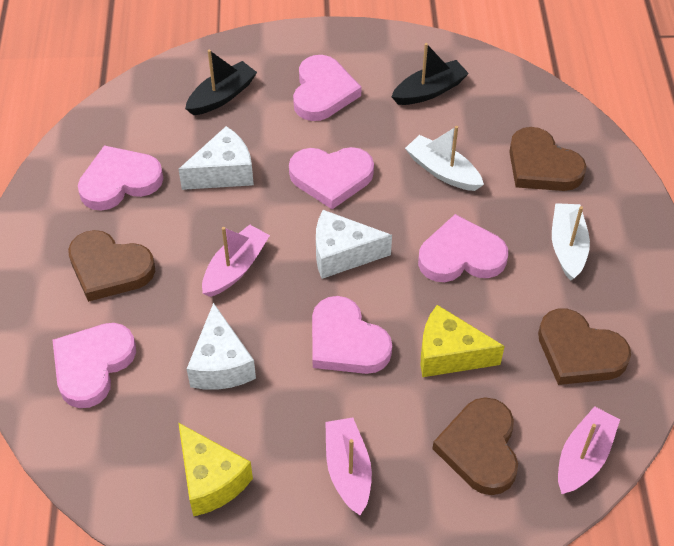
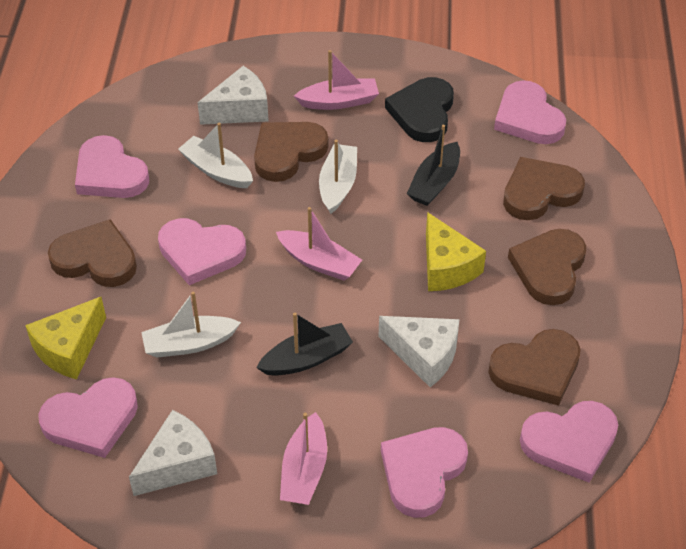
black heart: none = 0 -> [385,77,454,142] = 1
brown heart: [68,230,155,302] [432,397,518,495] [509,127,586,191] [538,308,631,385] = 4 -> [48,219,137,287] [254,122,328,182] [488,329,581,406] [503,157,585,220] [508,229,586,305] = 5
white boat: [405,126,484,191] [552,203,590,281] = 2 -> [141,291,241,357] [178,123,253,188] [319,140,357,214] = 3

